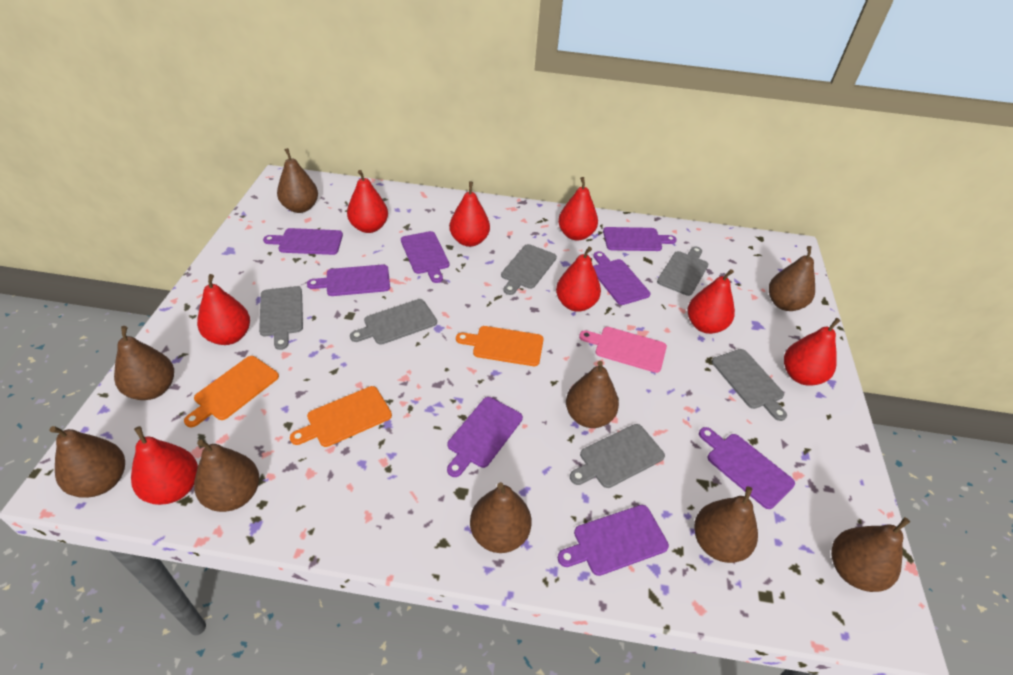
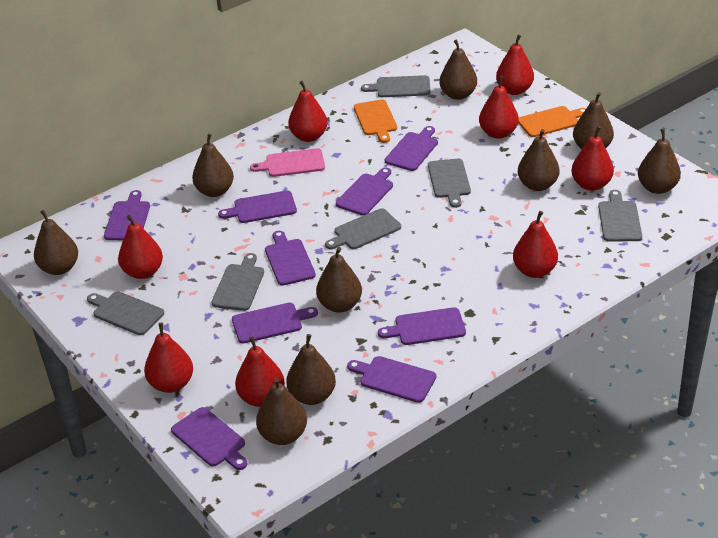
orange cutting board: [184,356,279,427] [290,386,392,447] [456,326,544,366] = 3 -> [354,99,397,143] [518,106,586,137] = 2
purple cutting board: [263,228,343,255] [307,264,390,296] [401,231,449,283] [447,397,523,477] [558,505,669,576] [593,251,650,305] [603,227,677,251] [699,427,795,509] = 8 -> [104,190,150,240] [171,407,248,470] [218,190,297,223] [232,303,318,343] [265,231,316,286] [336,168,393,216] [347,356,436,403] [378,307,466,345] [385,126,438,171] = 9

